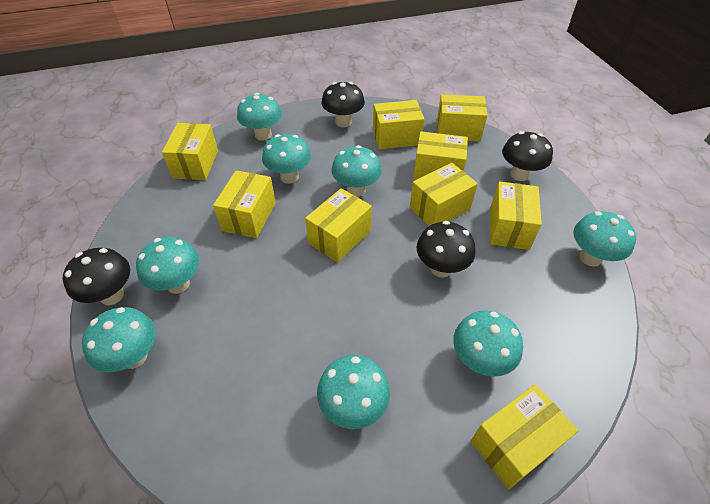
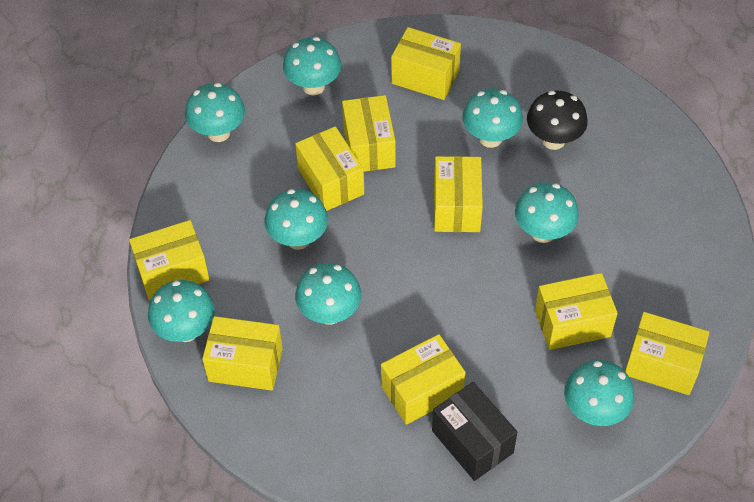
black box: none = 0 -> [432,382,517,481] = 1
black mushroom: [63,248,130,305] [321,82,365,127] [416,221,475,278] [502,131,553,181] = 4 -> [527,91,588,150] = 1

